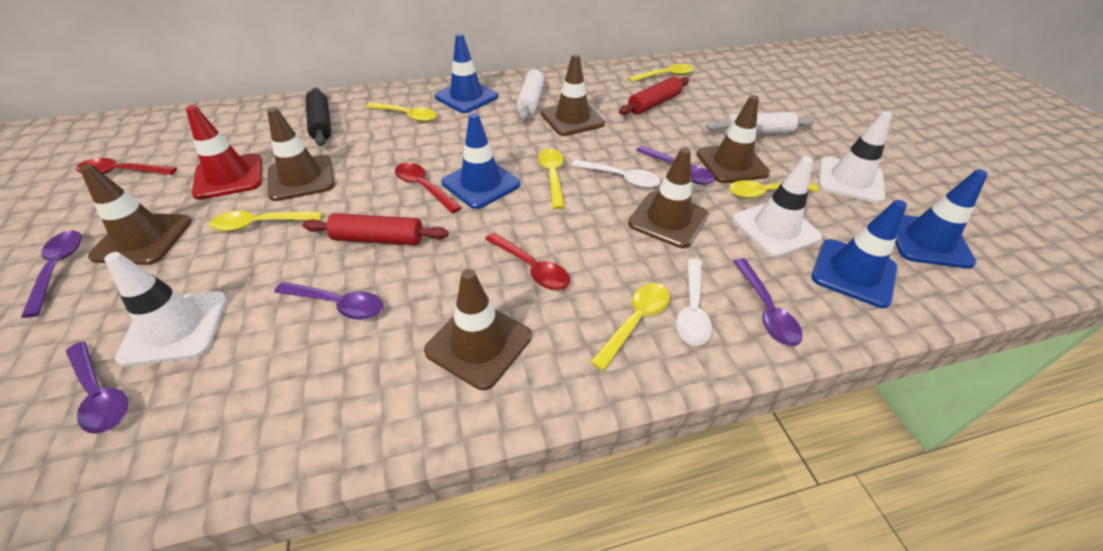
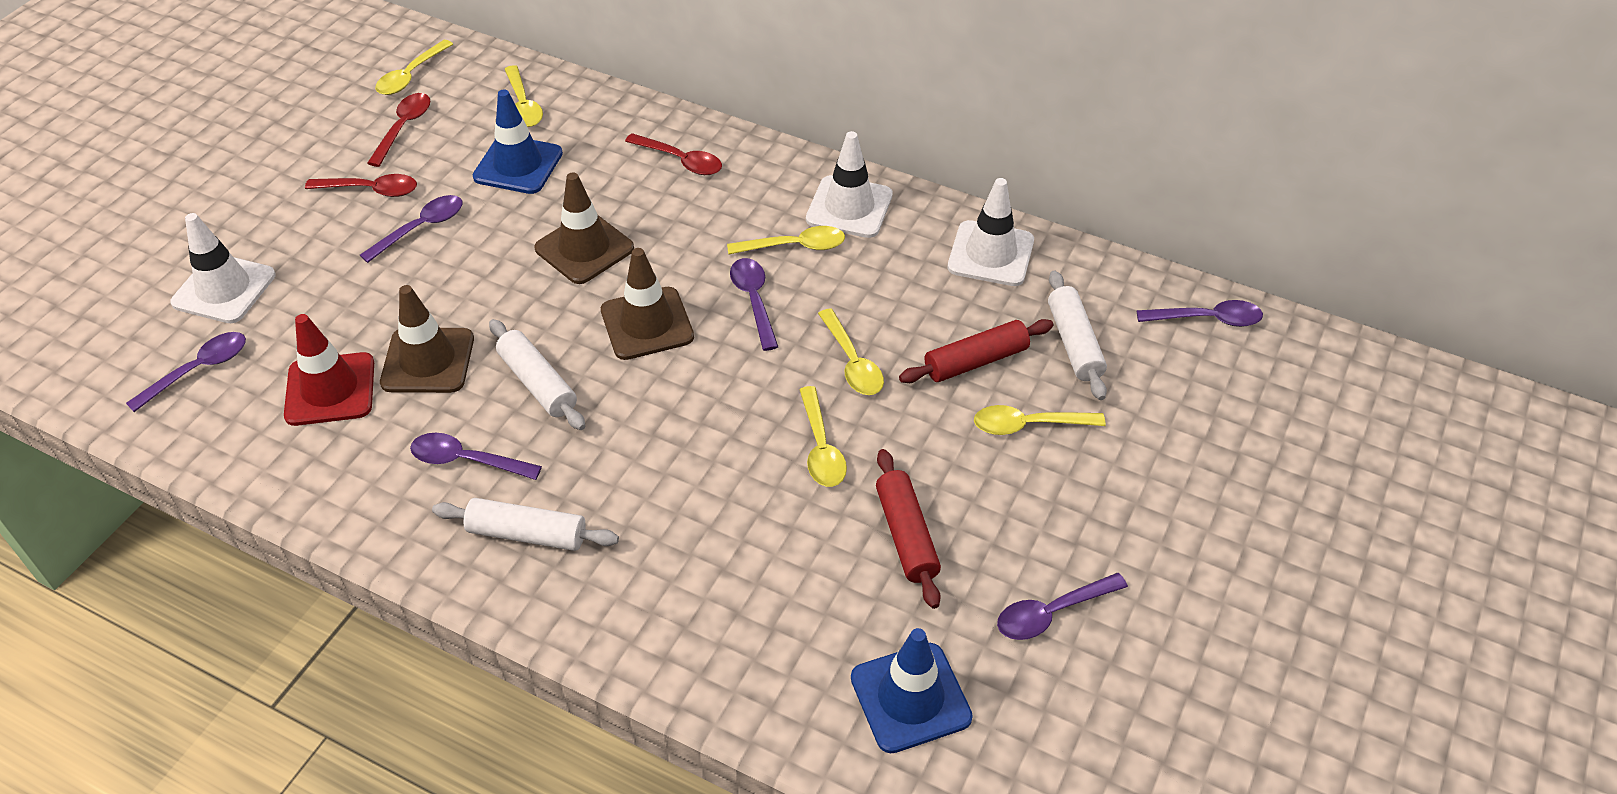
black rolling pin: [306,88,331,146] = 1 -> none = 0
blue traffic cone: [435,33,498,113] [442,113,520,209] [811,200,907,308] [895,169,988,269] = 4 -> [473,90,563,194] [851,628,973,753] = 2
brown traffic cone: [79,164,192,265] [267,107,335,201] [424,269,531,390] [541,54,605,136] [628,147,709,248] [697,95,770,183] = 6 -> [380,285,474,393] [534,172,634,284] [601,248,694,360] = 3
purple spoon: [21,231,81,318] [66,341,128,434] [274,282,383,320] [636,146,715,185] [733,259,803,346] = 5 -> [126,332,246,412] [360,195,462,263] [410,433,542,480] [730,258,778,351] [997,573,1128,640] [1137,300,1263,327] = 6
white rolling pin: [516,67,544,121] [706,112,815,135] = 2 -> [432,498,619,551] [489,319,585,430] [1048,271,1107,400] = 3
white spoon: [571,159,660,188] [676,259,712,346] = 2 -> none = 0

